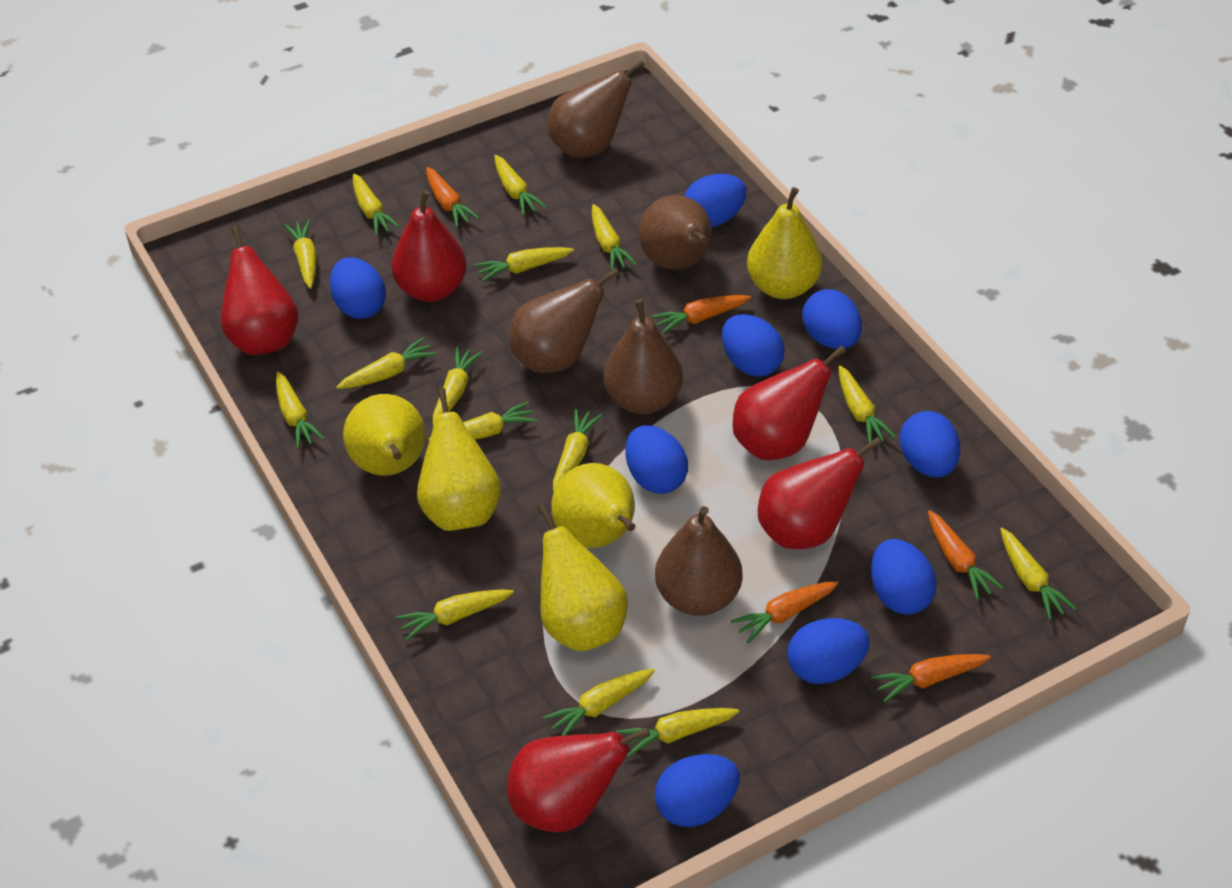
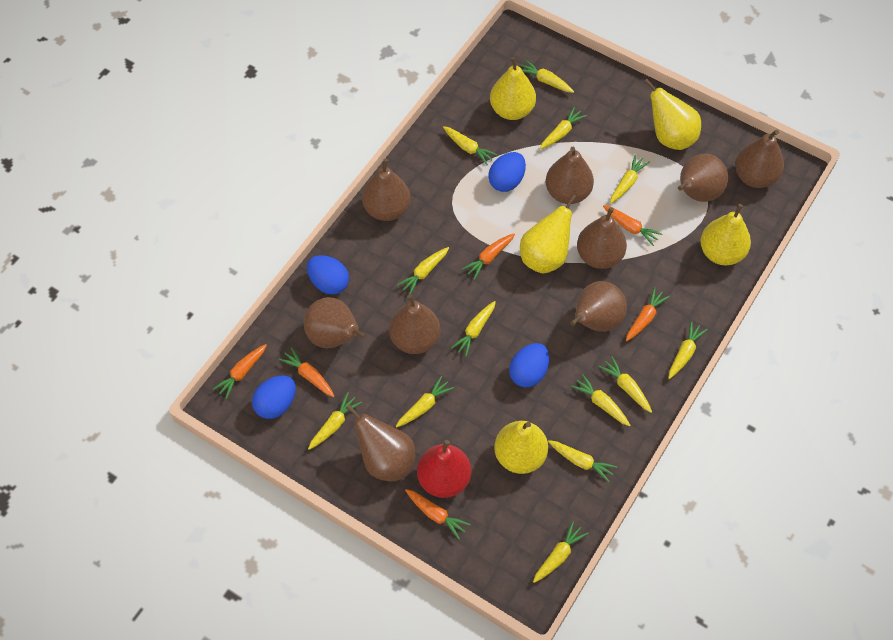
blue egg: [330,257,386,319] [625,425,688,494] [655,754,740,827] [684,174,746,227] [722,314,785,377] [787,618,870,684] [802,289,862,349] [871,539,937,615] [899,411,960,477] = 9 -> [252,376,296,419] [307,255,349,295] [488,152,526,192] [509,343,549,388] = 4
brown pear: [509,268,620,373] [548,60,645,158] [603,299,683,414] [639,195,712,269] [655,506,742,616] = 5 -> [304,297,367,348] [346,404,415,481] [362,159,411,221] [389,294,440,354] [546,146,594,204] [570,281,627,332] [577,207,627,269] [678,154,728,202] [735,129,784,188] = 9
orange carrot: [426,167,480,227] [651,295,751,334] [731,581,839,643] [871,654,991,703] [928,510,1003,600] = 5 -> [213,344,267,399] [279,347,335,397] [405,489,470,539] [462,234,515,280] [603,205,662,246] [626,287,670,341] = 6
red pear: [221,226,298,355] [391,190,467,302] [507,727,650,832] [733,346,846,460] [758,437,882,549] = 5 -> [417,440,471,498] = 1
yellow carrot: [276,372,325,449] [284,220,316,289] [336,337,437,389] [353,174,400,236] [396,589,514,641] [428,401,537,441] [433,347,483,424] [474,247,574,282] [494,155,546,216] [543,669,655,736] [553,408,602,492] [592,204,637,270] [616,708,740,758] [839,365,896,443] [1000,528,1076,620] = 15 -> [308,392,362,450] [396,376,454,428] [397,247,449,294] [443,126,497,165] [451,301,496,357] [521,60,574,93] [533,521,588,583] [539,107,587,149] [548,440,617,482] [571,374,631,427] [598,356,652,413] [610,155,650,204] [669,321,708,379] = 13

